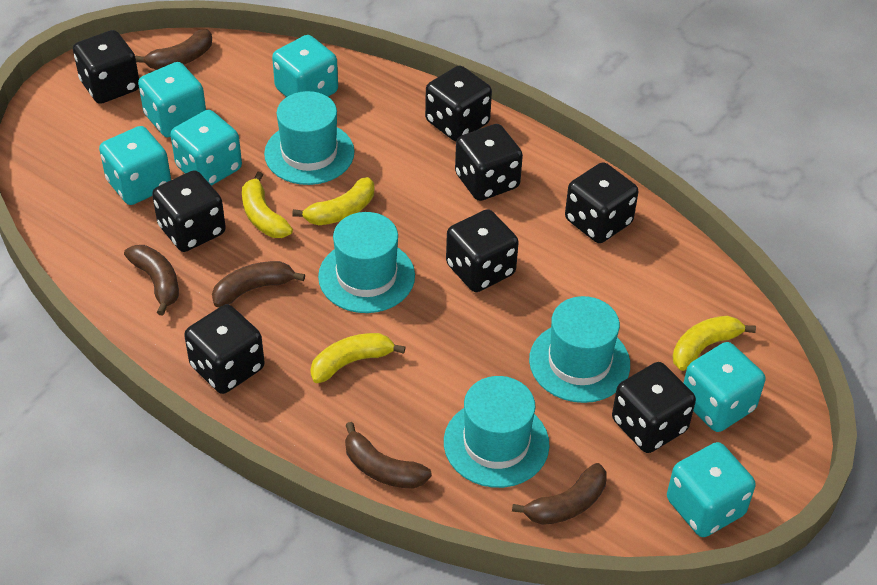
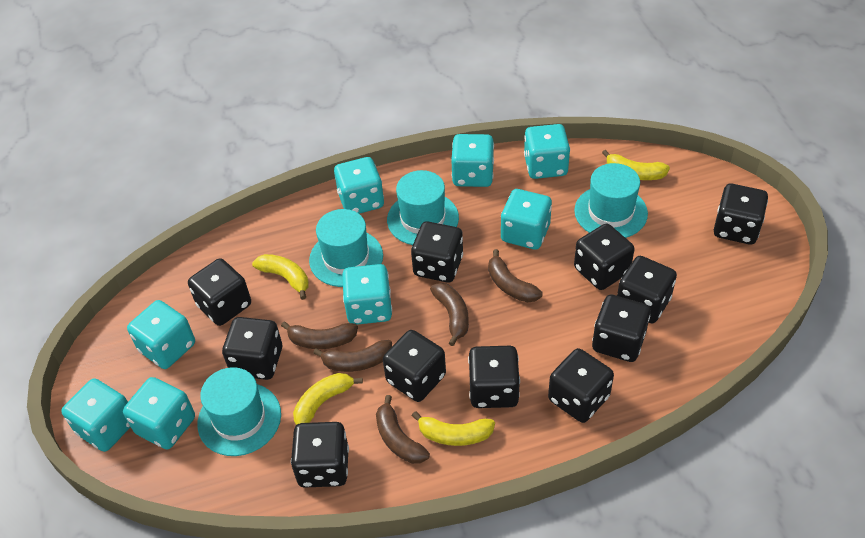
black dice: [73,30,139,104] [152,170,226,252] [184,304,265,394] [425,66,492,141] [446,209,519,292] [455,124,523,201] [565,162,639,243] [612,362,696,453] = 8 -> [188,258,251,326] [222,317,282,380] [291,422,349,488] [383,330,446,402] [411,221,463,282] [468,346,520,408] [548,348,614,423] [574,224,635,290] [592,295,651,362] [617,256,677,323] [714,184,768,245] = 11
turquoise dice: [99,126,171,205] [138,62,206,137] [171,110,242,186] [272,35,338,97] [667,442,756,537] [684,342,765,432] = 6 -> [61,378,130,452] [123,377,195,449] [127,300,195,369] [334,157,384,214] [342,264,392,325] [451,134,494,187] [501,189,552,250] [524,124,570,179] = 8

